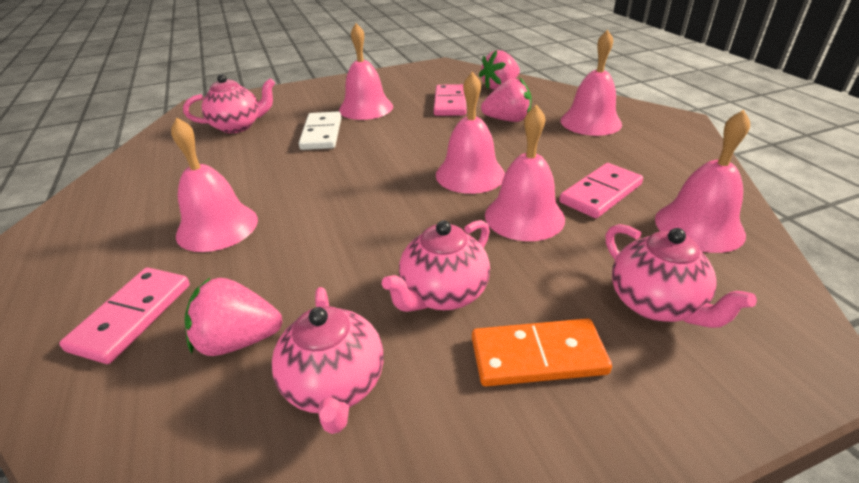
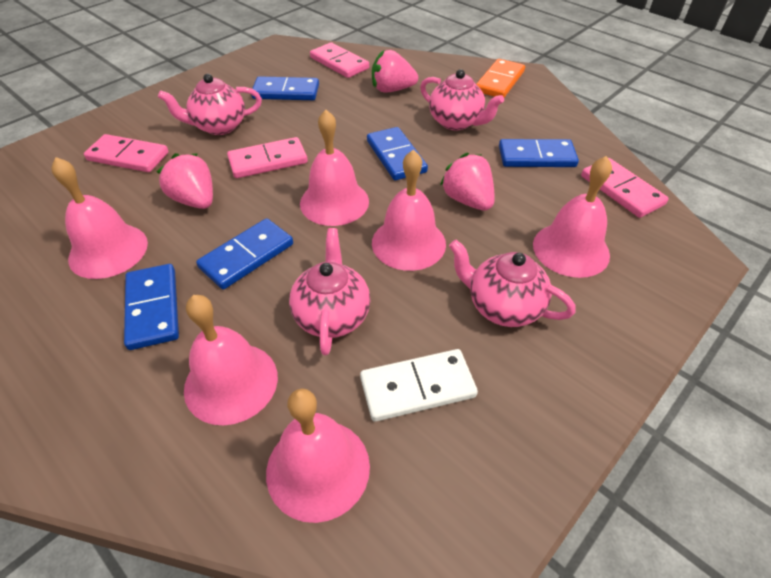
blue domino: none = 0 -> [124,264,179,350] [196,218,293,289] [251,76,319,100] [367,127,428,180] [499,139,579,167] = 5
pink domino: [59,268,190,364] [434,84,466,116] [559,163,643,218] = 3 -> [84,134,168,172] [227,137,308,178] [310,42,369,78] [581,158,669,218] = 4

